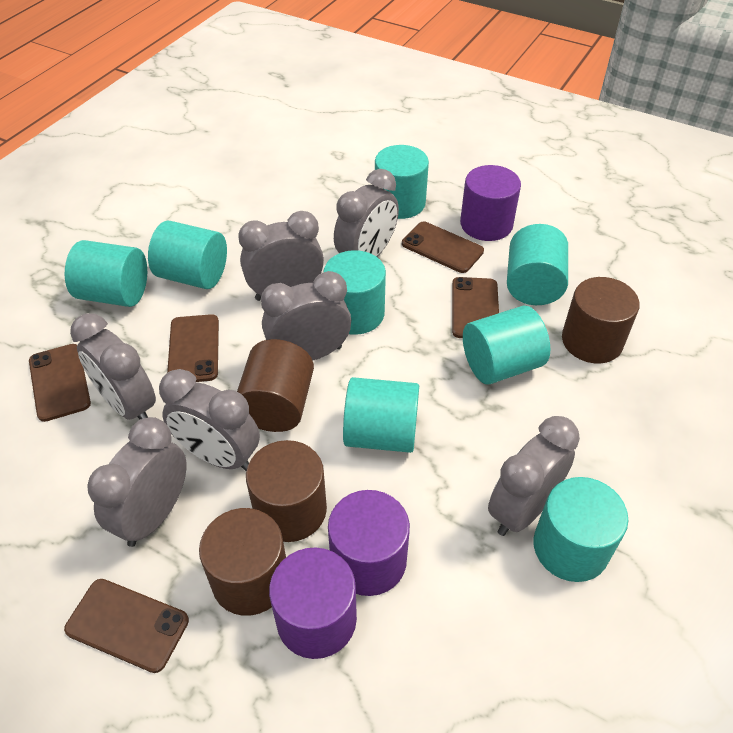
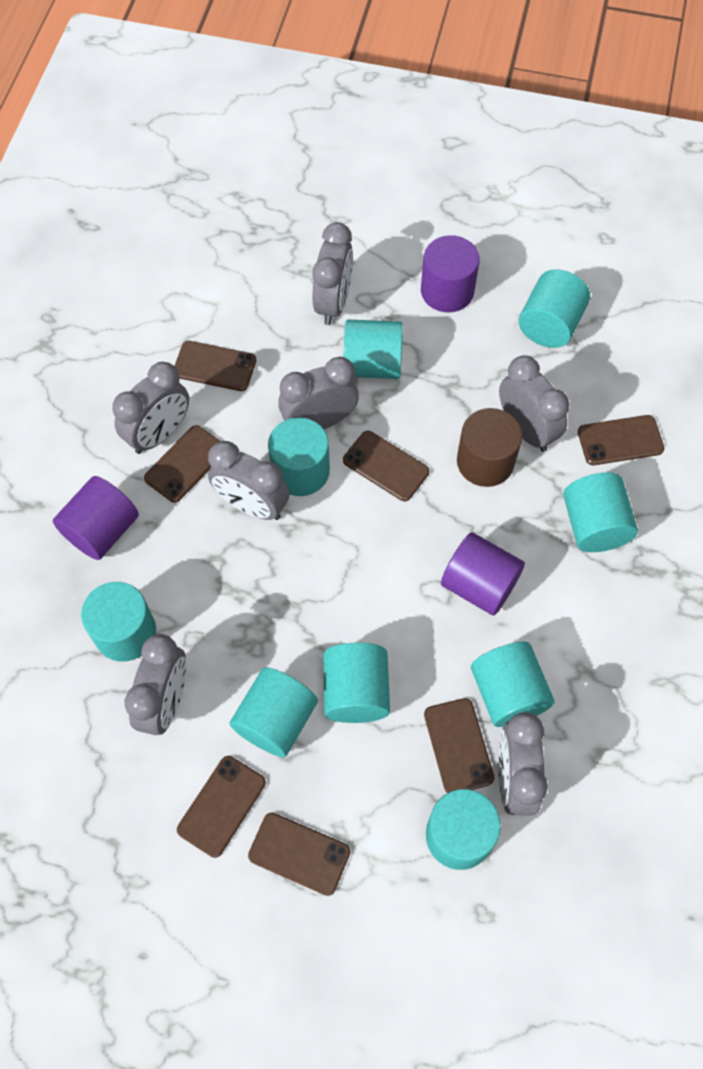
brown cylinder: [199,508,286,616] [237,339,314,432] [246,440,327,542] [562,277,640,363] = 4 -> [457,408,522,487] = 1
brown phone: [29,344,91,422] [64,579,189,673] [167,314,219,382] [402,221,484,273] [452,277,499,338] = 5 -> [144,425,220,503] [175,341,256,391] [177,756,266,858] [248,813,350,896] [343,431,430,501] [424,698,495,793] [578,415,664,465] = 7
turquoise cylinder: [65,240,147,307] [148,221,227,289] [323,250,386,335] [343,377,419,453] [375,145,429,219] [463,305,550,384] [507,224,568,305] [533,477,628,582] = 8 -> [81,582,156,661] [230,667,318,757] [268,417,330,496] [323,642,390,723] [344,320,403,379] [426,789,501,870] [471,642,555,727] [519,269,590,348] [563,472,638,552] = 9

